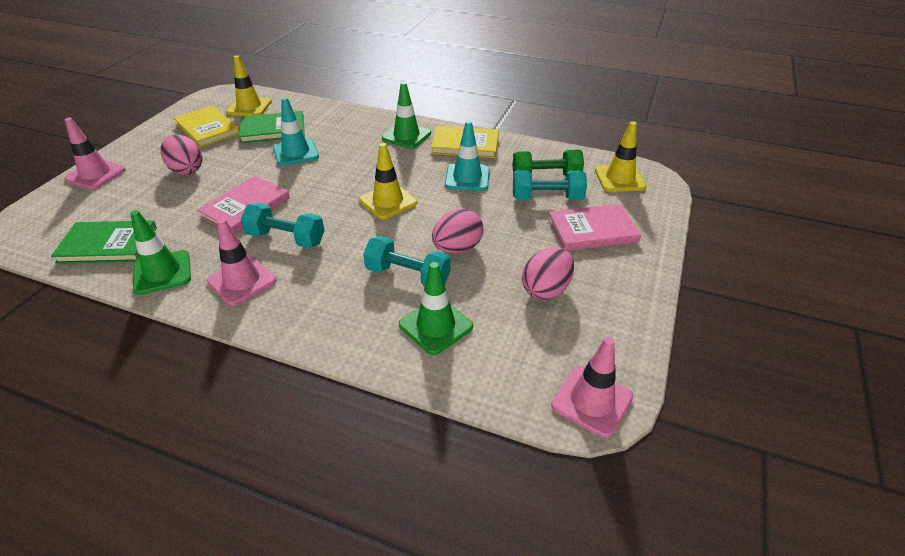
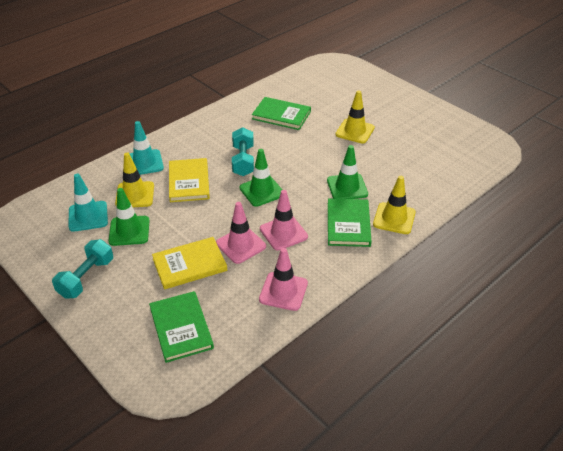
green book: [51,220,157,264] [239,111,305,143] = 2 -> [149,291,214,363] [252,97,311,130] [328,198,372,247] = 3
green dumbbell: [512,150,584,176] = 1 -> none = 0
pink book: [197,176,290,234] [548,204,641,251] = 2 -> none = 0
pink egg: [161,135,202,175] [432,209,483,253] [522,247,574,300] = 3 -> none = 0
turquoise dumbbell: [241,203,325,248] [363,236,450,286] [513,170,587,200] = 3 -> [52,239,113,299] [232,127,254,176] = 2

